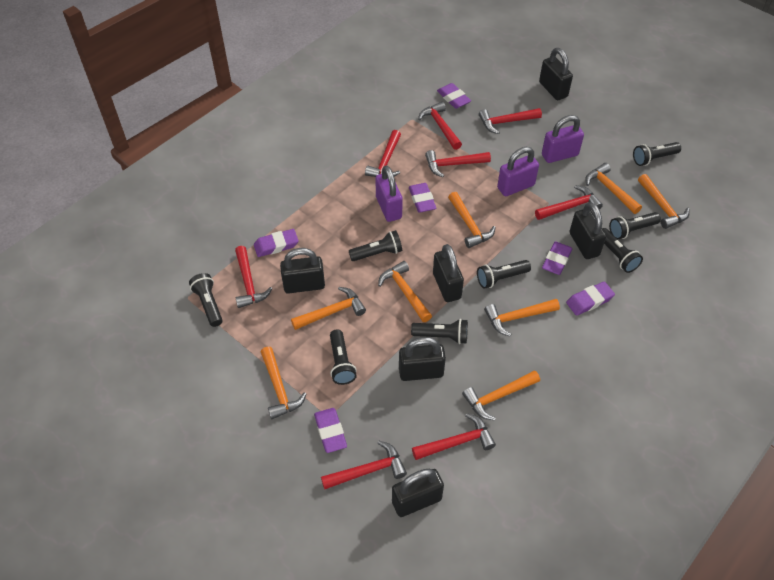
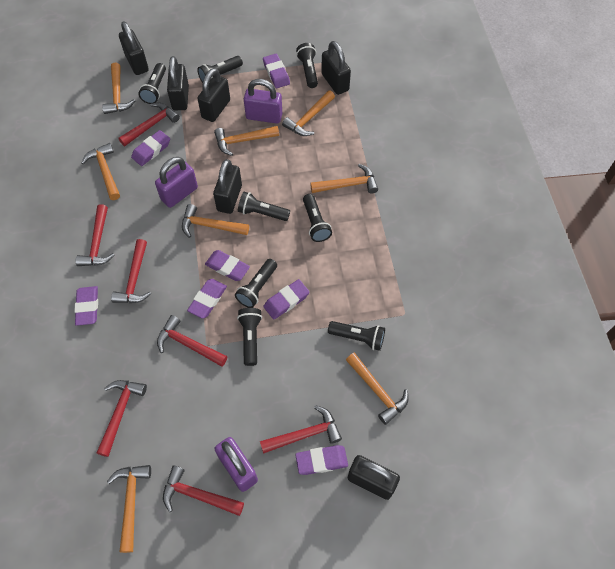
purple eraser: [254,229,299,257] [314,408,347,453] [409,183,436,213] [437,83,471,109] [542,242,572,275] [566,281,615,316] = 6 -> [74,286,98,326] [131,130,170,166] [187,279,227,319] [205,250,250,281] [263,54,290,88] [263,279,309,320] [295,445,348,475] = 7
red hammer: [235,246,272,308] [321,441,407,490] [365,130,401,177] [412,413,496,460] [418,102,462,150] [425,150,491,177] [479,108,542,134] [535,185,603,220] = 8 -> [76,204,115,266] [97,380,147,457] [111,239,151,303] [119,102,180,146] [157,315,228,366] [163,466,244,516] [260,405,342,454] = 7

